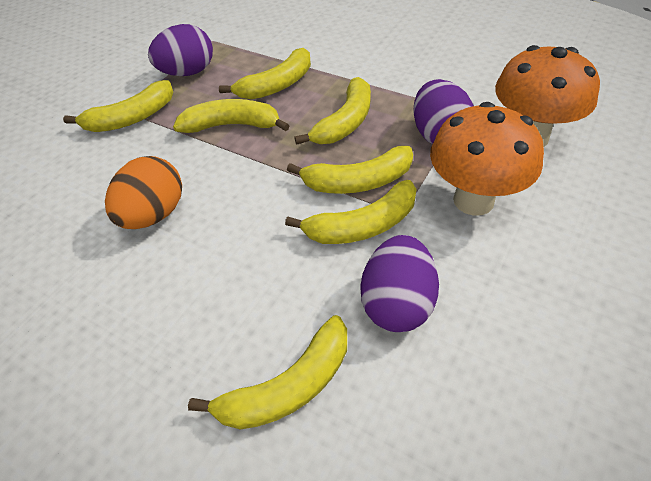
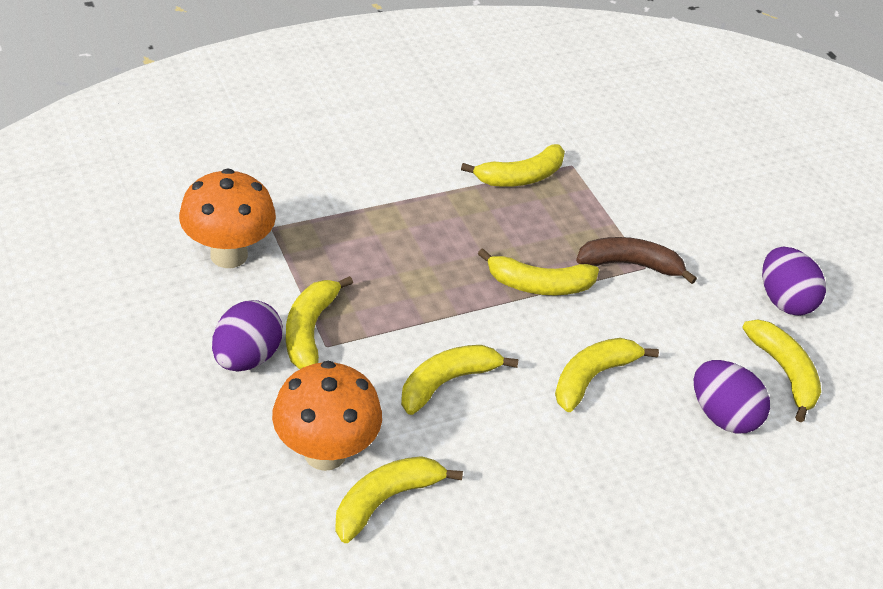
brown banana: none = 0 -> [576,237,697,284] = 1
orange egg: [105,156,182,229] = 1 -> none = 0

